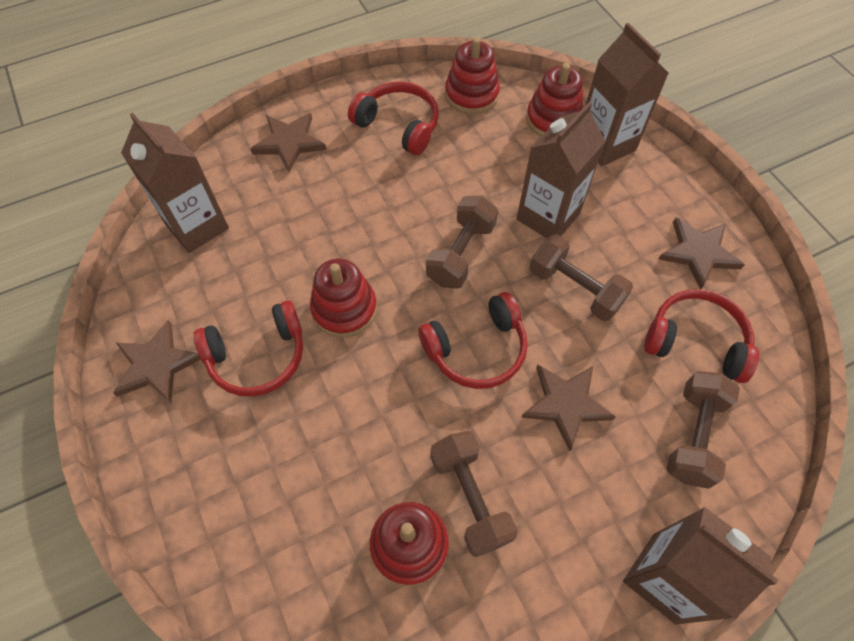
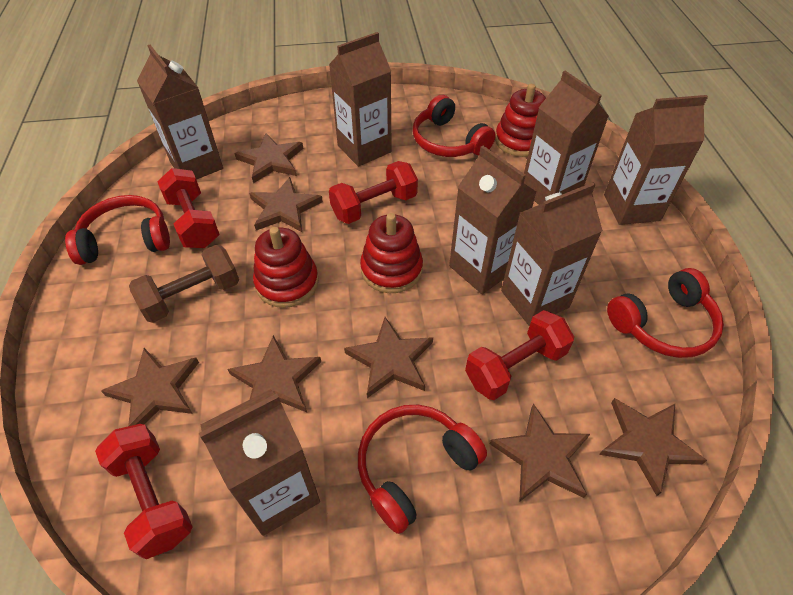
brown carton: [121,112,229,253] [517,102,606,238] [585,23,669,167] [623,507,778,625] = 4 -> [137,45,223,180] [199,389,320,536] [329,32,392,167] [449,146,536,294] [501,183,603,326] [524,71,609,205] [604,95,708,225] = 7
brown dumbbell: [426,196,498,289] [430,431,518,557] [530,234,633,321] [667,371,740,489] = 4 -> [129,245,239,323] = 1
brown star: [113,320,201,404] [251,113,326,172] [521,365,616,451] [659,217,745,289] = 4 -> [101,348,199,426] [228,335,321,412] [234,134,304,183] [249,177,323,232] [344,317,433,398] [490,404,590,502] [599,398,707,496] = 7
red dumbbell: none = 0 -> [95,424,193,559] [157,168,220,248] [329,161,418,224] [465,310,574,400] = 4
red stacking toy: [310,258,377,338] [370,502,449,586] [445,37,500,114] [526,63,583,137] = 4 -> [253,227,319,308] [360,213,423,293] [495,84,546,157] = 3

